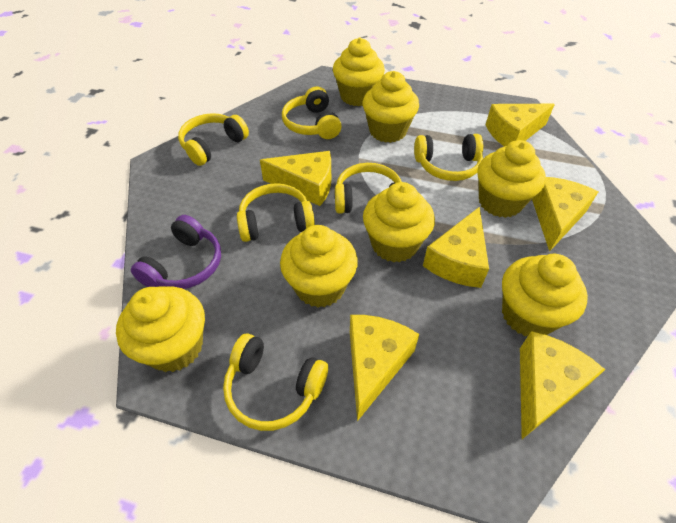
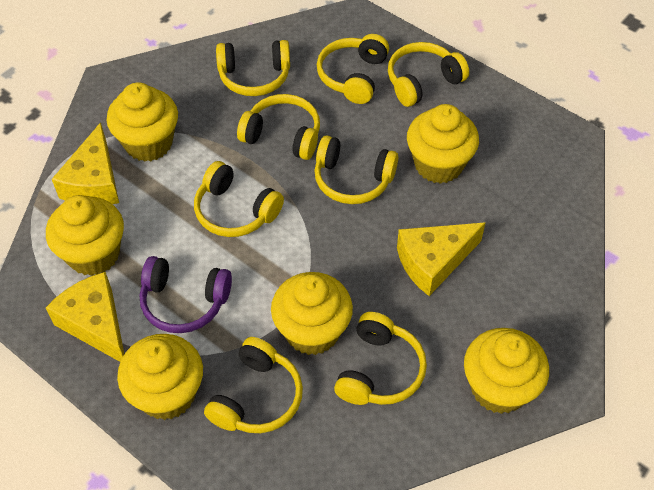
yellow cheese: [260,151,331,206] [350,315,419,421] [423,207,489,288] [485,104,555,146] [520,331,605,439] [532,177,598,251] = 6 -> [46,272,124,362] [52,122,119,204] [397,223,485,296] = 3
yellow cupcake: [116,286,205,372] [280,225,358,308] [333,38,385,106] [363,71,419,143] [363,182,435,262] [478,140,546,218] [502,254,588,336] = 7 -> [46,195,124,276] [107,82,178,162] [117,334,203,420] [271,272,353,355] [407,104,479,184] [464,328,549,414] = 6
yellow headphones: [178,113,249,166] [223,333,328,431] [237,183,315,242] [282,87,342,139] [335,163,402,213] [414,134,483,181] = 6 -> [194,161,284,237] [204,337,303,433] [216,40,290,96] [237,94,320,160] [314,135,398,204] [317,34,389,104] [334,312,427,405] [388,42,469,107] = 8

